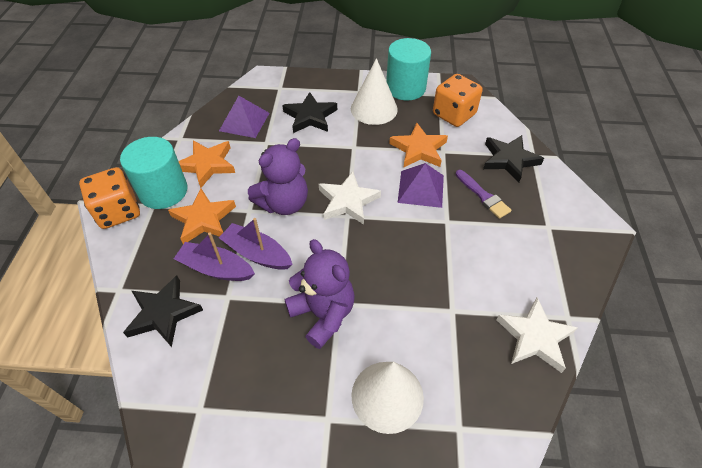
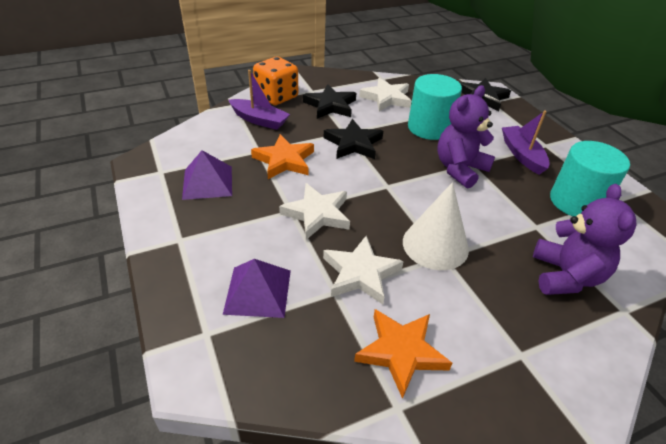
orange dice: [79,167,140,229] [433,74,483,127] = 2 -> [253,57,298,105] = 1
orange star: [168,189,236,244] [179,141,235,188] [389,123,448,168] = 3 -> [251,134,314,179] [354,309,452,399] = 2
purple brush: [455,170,512,219] = 1 -> none = 0
white cone: [351,58,398,125] [352,362,424,434] = 2 -> [403,182,469,270] = 1
white star: [319,172,381,225] [496,298,578,373] = 2 -> [279,183,350,240] [323,236,404,305] [359,78,411,111] = 3

